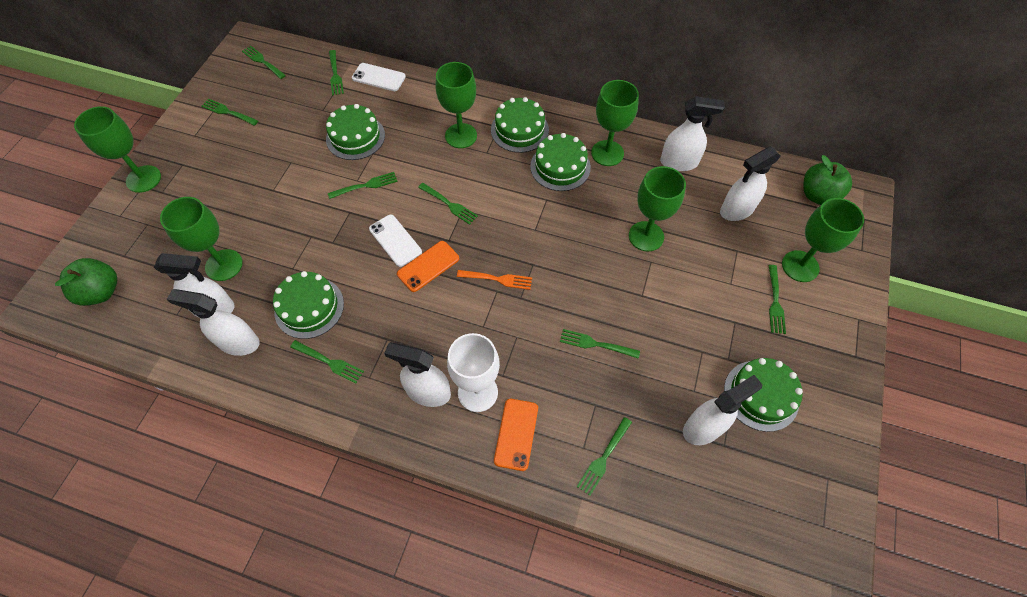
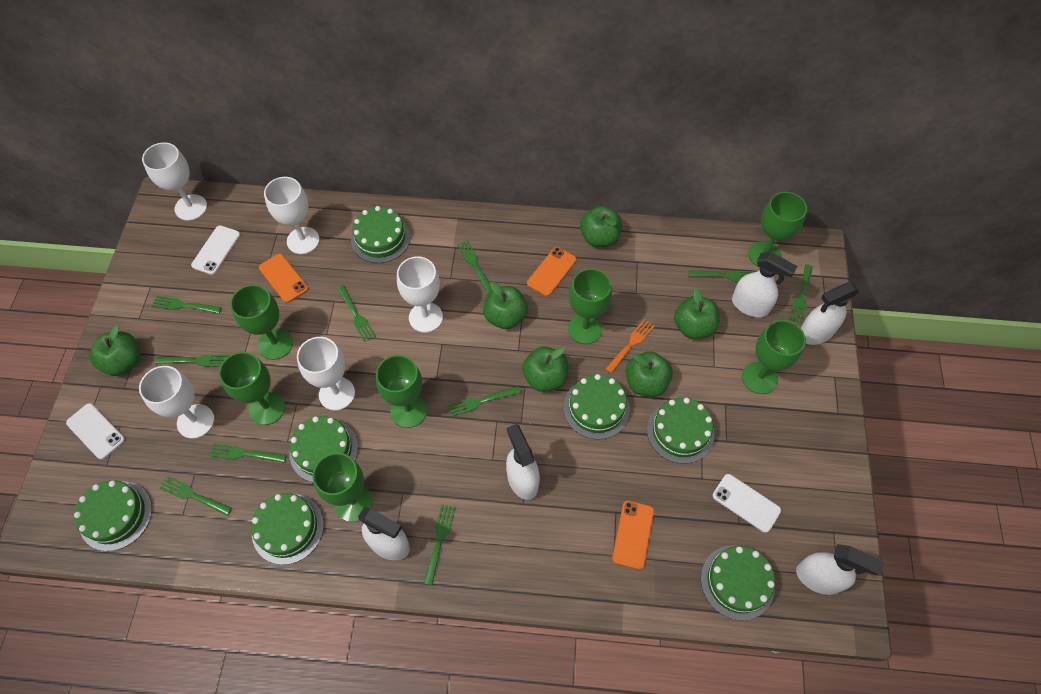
green apple: [55,258,117,306] [804,155,852,205] = 2 -> [90,325,140,376] [483,282,528,329] [522,346,568,392] [580,206,622,247] [626,351,673,397] [674,288,719,339] = 6
green cake: [273,271,344,339] [326,104,385,160] [491,97,549,153] [530,133,591,191] [724,358,803,432] = 5 -> [74,480,152,551] [251,493,324,565] [290,416,358,483] [351,206,410,263] [564,374,630,440] [647,398,714,464] [701,545,775,621] = 7
green fork: [201,99,258,126] [242,46,286,79] [290,340,364,384] [328,172,398,199] [329,50,344,95] [418,183,478,225] [560,329,640,359] [577,417,632,496] [768,265,786,334] = 9 -> [152,295,221,314] [155,355,229,367] [160,476,232,516] [210,443,287,463] [337,285,376,342] [424,504,456,585] [448,386,521,417] [457,240,492,294] [688,270,756,282] [789,264,813,323] = 10
green goblet: [74,106,161,193] [160,197,243,281] [435,62,477,148] [591,80,639,166] [629,166,686,252] [782,198,864,282] = 6 -> [219,352,285,425] [230,284,293,360] [313,453,373,522] [376,355,427,428] [568,268,612,344] [742,320,806,394] [748,192,807,268] = 7
orange phone: [397,241,459,292] [494,399,538,471] = 2 -> [259,254,308,303] [527,247,577,296] [612,500,654,570] = 3
white goblet: [447,333,500,412] = 1 -> [139,366,214,439] [142,142,207,221] [264,177,320,254] [297,337,355,410] [397,256,443,333] = 5
white phone: [352,63,406,91] [369,215,422,267] = 2 -> [66,403,125,460] [191,225,240,275] [713,474,781,533] = 3
white spray bottle: [154,253,235,318] [167,289,260,356] [384,342,451,407] [660,96,725,171] [683,375,763,445] [720,147,781,221] = 6 -> [358,507,410,560] [506,424,540,500] [732,252,797,318] [796,544,884,595] [801,282,859,345] = 5

